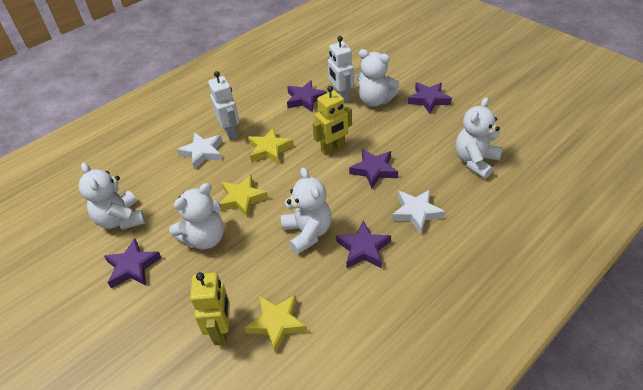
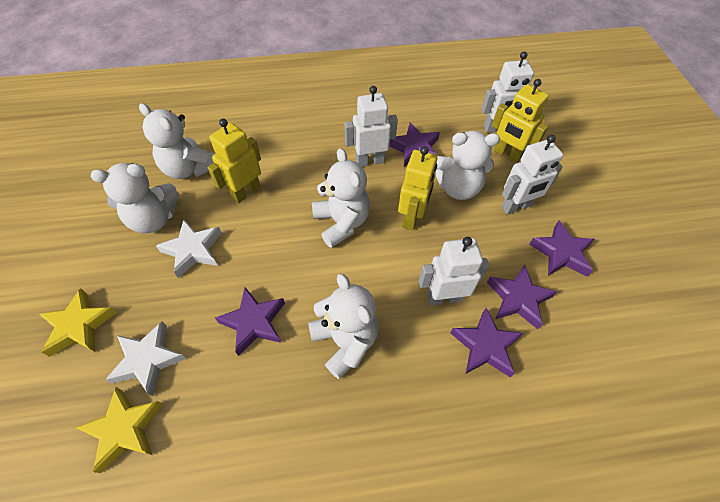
white robot: [208,71,239,140] [328,36,354,104] = 2 -> [344,86,398,167] [419,237,489,306] [481,51,537,133] [501,135,563,215] = 4
yellow robot: [190,272,230,345] [313,86,352,155] = 2 -> [207,119,261,203] [398,146,437,230] [492,79,548,163] = 3
yellow star: [219,175,268,218] [244,295,307,353] [248,128,293,164] = 3 -> [39,288,117,357] [76,387,163,473] = 2

